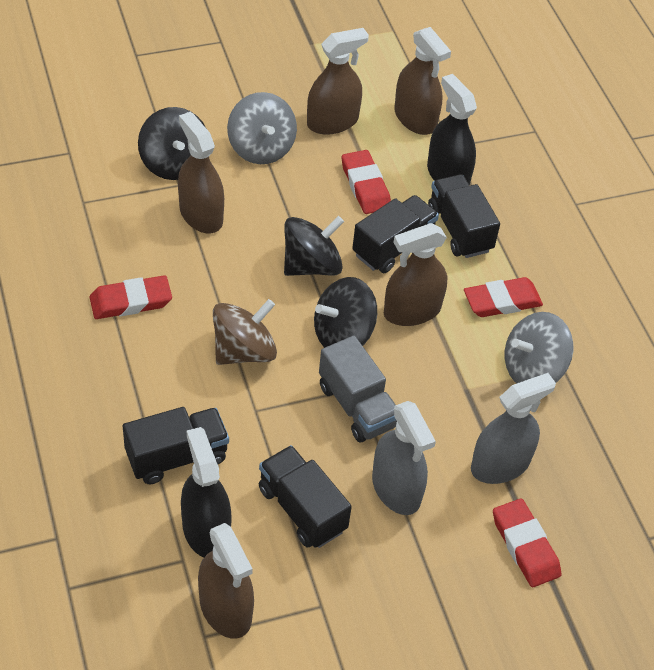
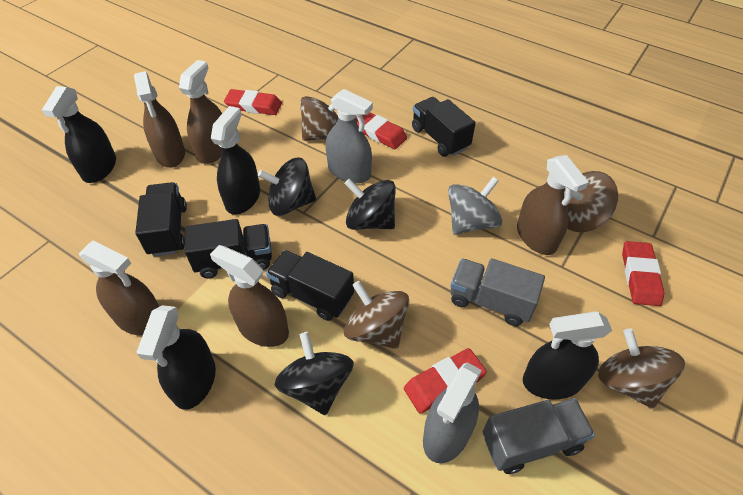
black spray bottle: [181,427,232,557] [427,74,477,185] = 2 -> [42,86,116,183] [137,305,216,410] [211,106,260,215] [523,311,612,399] = 4
brown spinning top: [213,299,277,365] = 1 -> [300,96,339,141] [344,281,409,349] [564,171,618,232] [598,328,685,409] = 4
grey spinning top: [227,92,297,164] [505,312,573,383] = 2 -> [448,177,502,235] = 1
grey truck: [319,336,397,442] = 1 -> [450,258,545,326] [483,398,595,474] = 2

